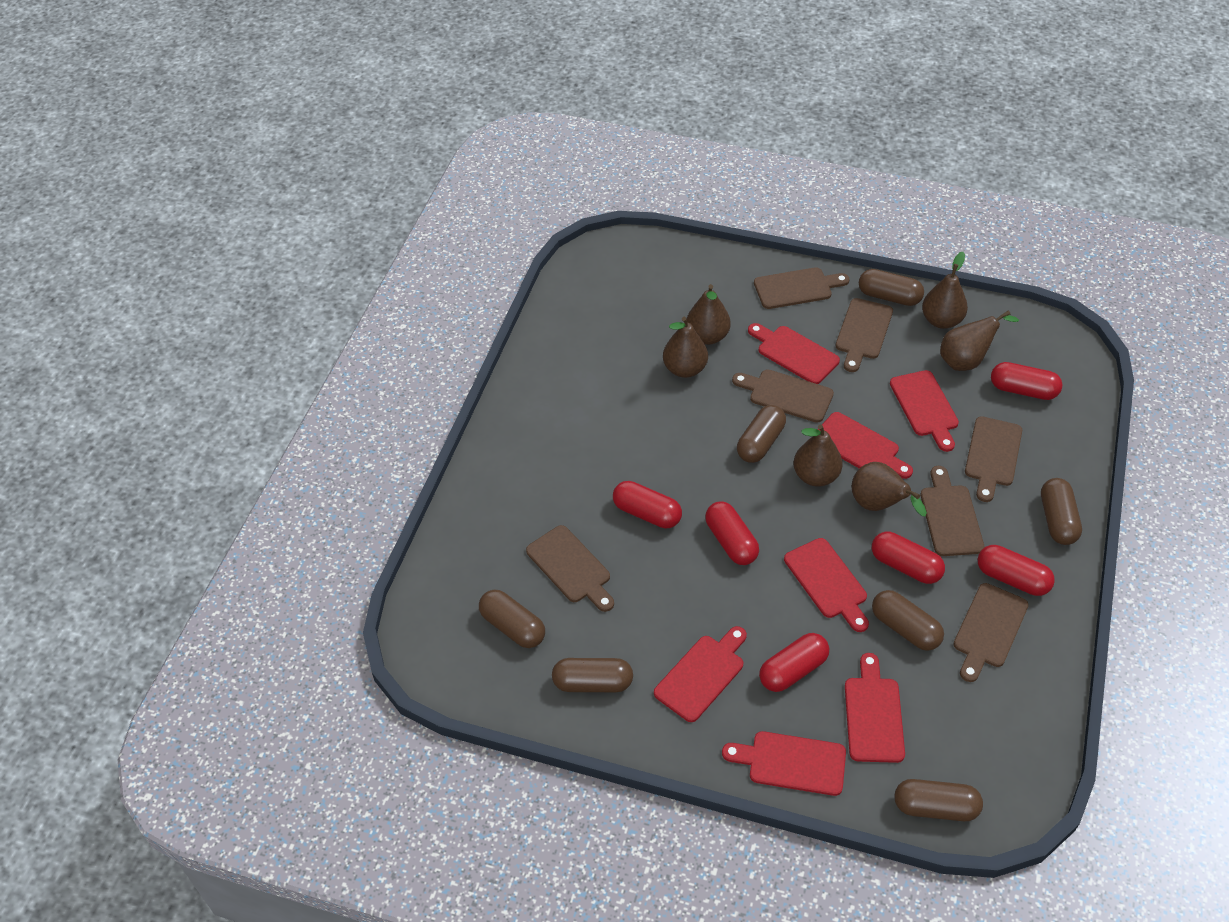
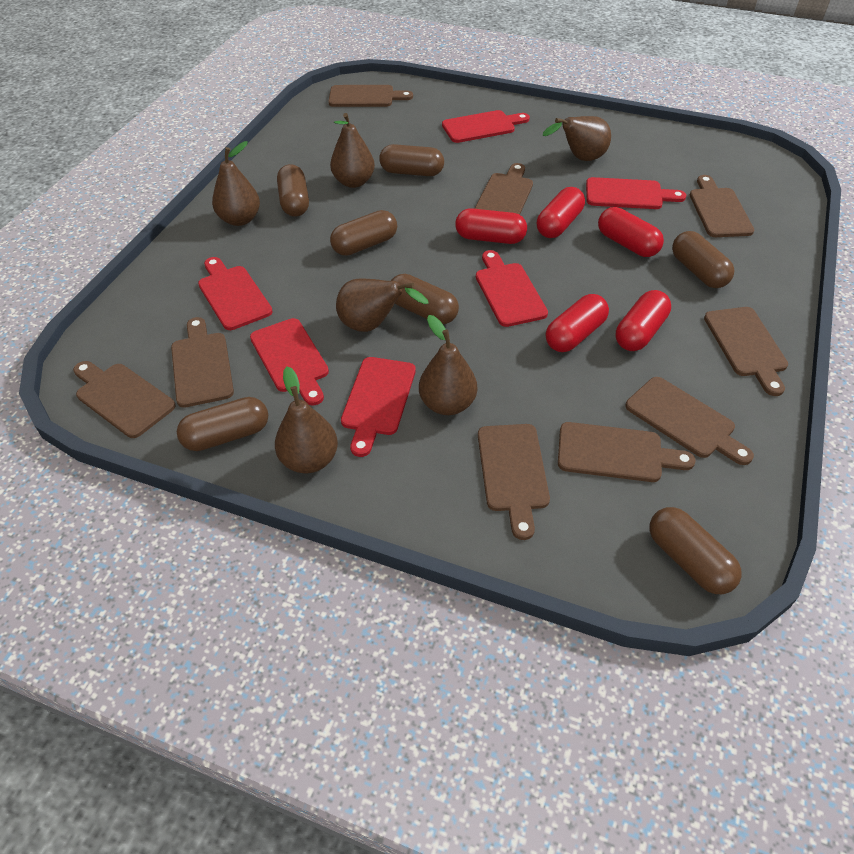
brown cutting board: [526,525,614,612] [732,369,834,423] [754,267,850,309] [835,298,893,372] [921,466,984,556] [954,583,1029,682] [965,416,1022,502] = 7 -> [73,361,176,438] [171,317,234,408] [328,85,413,107] [474,163,533,215] [478,424,550,540] [558,422,696,482] [625,377,754,465] [690,175,754,237] [704,307,788,396] = 9
red capsule: [613,481,682,528] [705,502,759,565] [759,633,829,692] [872,532,945,584] [978,545,1055,596] [991,362,1063,400] = 6 -> [455,208,527,244] [537,187,585,238] [546,294,609,352] [598,207,664,257] [616,290,671,351] = 5
red cutting board: [654,626,747,722] [722,731,846,796] [748,323,840,384] [784,538,869,632] [812,412,913,479] [845,653,905,763] [890,370,959,452] = 7 -> [198,257,273,330] [250,318,329,406] [341,357,416,457] [442,110,530,143] [476,250,548,327] [586,177,686,209] = 6

